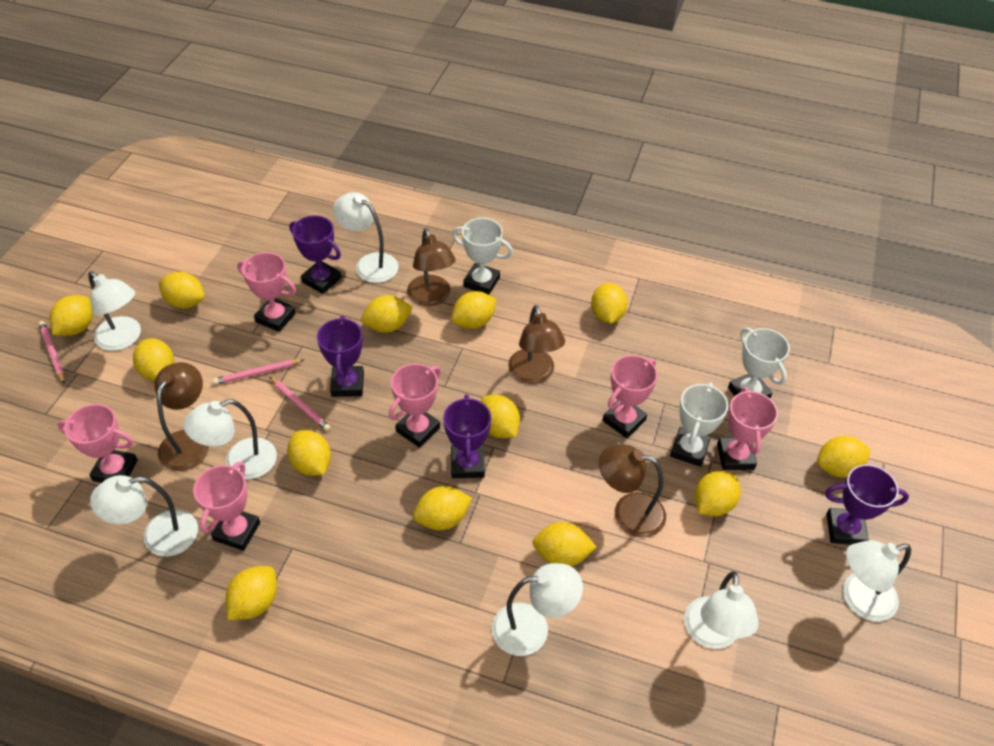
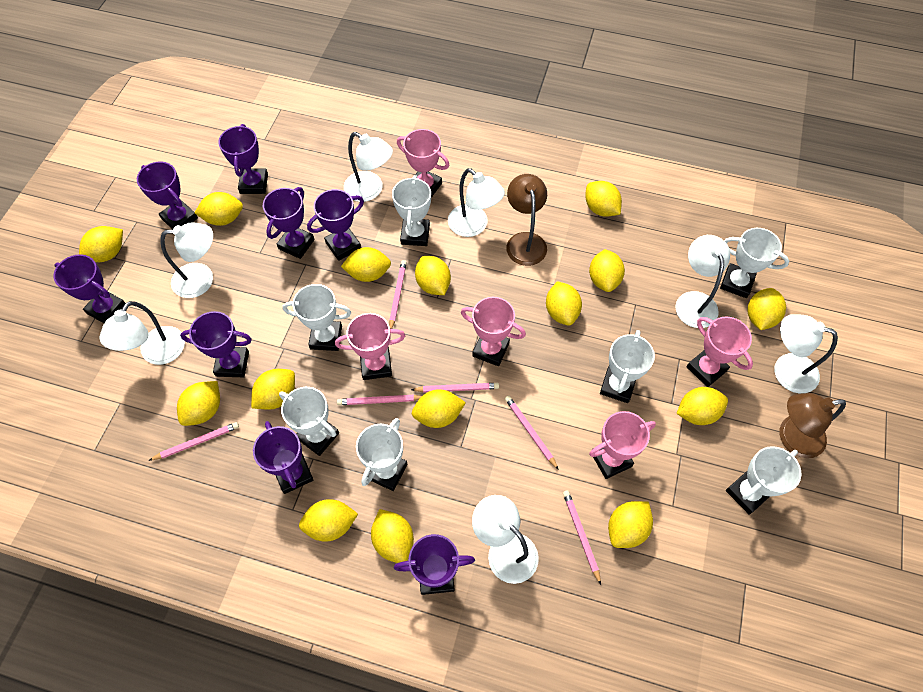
brown lamp: [155,362,209,471] [407,228,456,306] [508,305,565,384] [599,445,666,538] = 4 -> [506,174,547,266] [780,393,846,458] = 2
pink pencil: [38,321,65,384] [213,359,304,385] [269,376,331,431] = 3 -> [148,422,239,461] [337,395,422,405] [389,260,407,329] [411,383,499,393] [505,396,559,470] [563,490,601,585] = 6
pink trophy: [58,404,138,483] [193,461,260,551] [237,252,296,332] [389,363,441,448] [603,355,658,438] [717,387,778,470] = 6 -> [335,313,405,380] [397,129,449,198] [461,297,526,366] [589,411,656,479] [687,317,753,387] = 5
purple trophy: [290,215,341,294] [317,316,364,397] [443,394,491,478] [825,464,909,545] = 4 -> [54,254,125,323] [137,162,198,229] [180,311,252,377] [218,124,268,194] [253,421,313,494] [263,187,315,259] [307,189,364,261] [394,534,475,595] = 8
white trophy: [452,218,513,295] [670,382,728,467] [728,327,790,398] = 3 -> [279,387,339,456] [282,284,351,351] [356,418,407,491] [392,175,431,246] [600,330,655,403] [720,228,789,298] [726,446,802,515] = 7
yellow lemon: [49,295,93,336] [133,338,174,381] [158,272,204,308] [225,566,277,620] [287,430,331,476] [361,295,413,333] [413,486,472,530] [451,291,496,329] [480,395,520,438] [532,522,596,566] [591,283,628,324] [695,471,741,516] [817,436,871,477] = 13 -> [79,226,123,262] [177,381,220,426] [195,192,243,226] [251,369,295,410] [299,499,358,542] [341,247,391,282] [371,509,414,563] [412,389,466,428] [415,256,451,295] [546,281,582,326] [585,181,622,217] [589,249,625,292] [608,501,653,548] [676,387,728,425] [748,288,786,330] = 15

